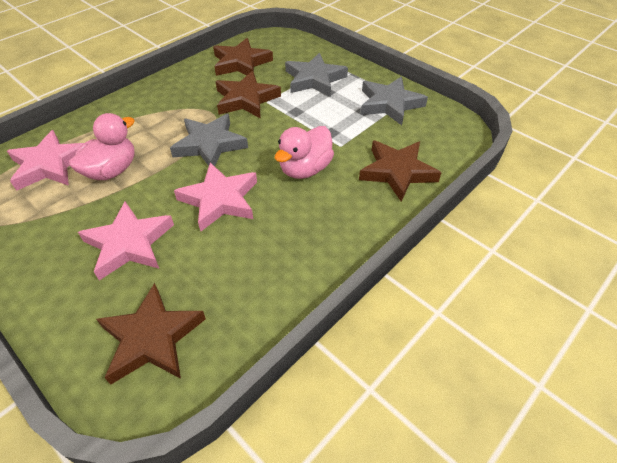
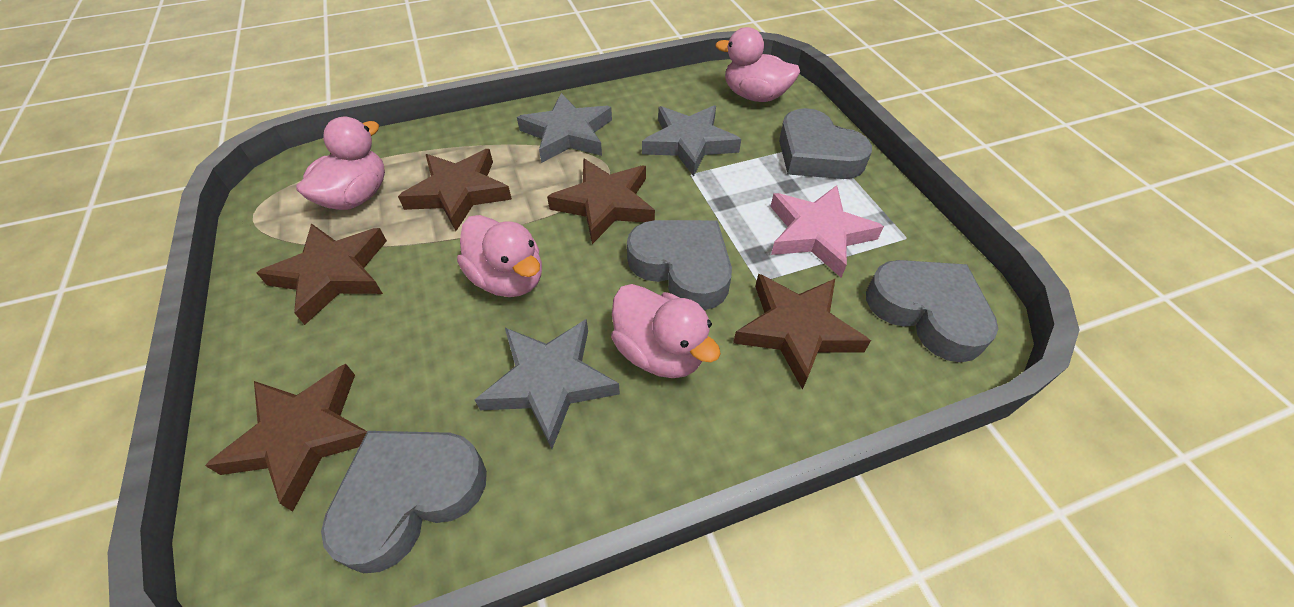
brown star: [96,283,206,385] [213,38,273,76] [215,71,281,119] [359,140,441,202] = 4 -> [205,364,367,512] [257,223,387,325] [398,149,512,231] [547,159,655,244] [733,274,871,390] = 5
grey heart: none = 0 -> [321,431,487,573] [627,220,732,310] [779,108,872,179] [866,260,998,362] = 4
pink duck: [69,113,135,180] [275,126,334,179] = 2 -> [296,117,385,210] [457,215,542,297] [611,284,721,378] [716,27,800,102] = 4
pink star: [7,130,84,191] [78,201,174,281] [174,163,257,232] = 3 -> [770,185,884,277] = 1

